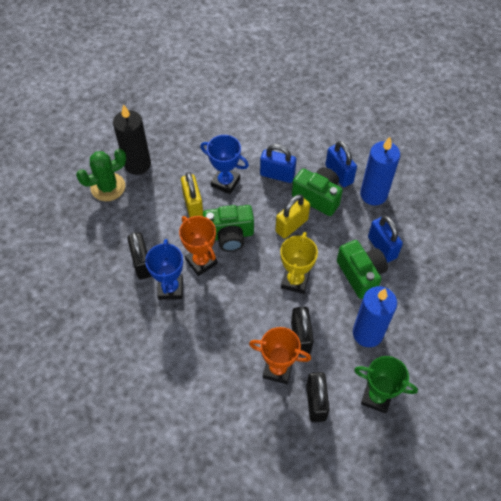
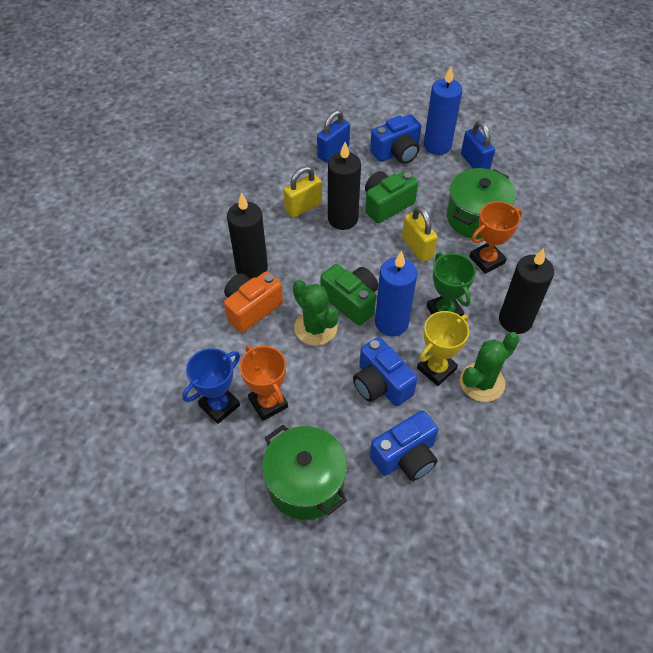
black candle: [113,104,151,175] = 1 -> [227,193,268,279] [328,142,361,230] [499,248,554,334] = 3
black padlock: [127,232,152,280] [291,307,314,355] [306,372,330,422] = 3 -> none = 0
blue camera: none = 0 -> [353,337,418,406] [370,114,421,164] [370,410,438,481] = 3
blue padlock: [260,144,296,183] [325,141,357,187] [368,216,403,263] = 3 -> [317,110,350,163] [461,121,495,169] = 2
blue trophy: [145,239,183,300] [200,135,249,194] = 2 -> [182,348,240,424] = 1
green cactus: [76,148,126,201] = 1 -> [293,280,339,346] [460,332,520,402] = 2
green camera: [203,205,254,252] [292,167,343,216] [337,240,388,299] = 3 -> [320,264,378,326] [365,171,418,223] = 2
green pot: none = 0 -> [262,425,347,520] [447,168,516,239] = 2
orange camera: none = 0 -> [224,271,283,333] = 1

